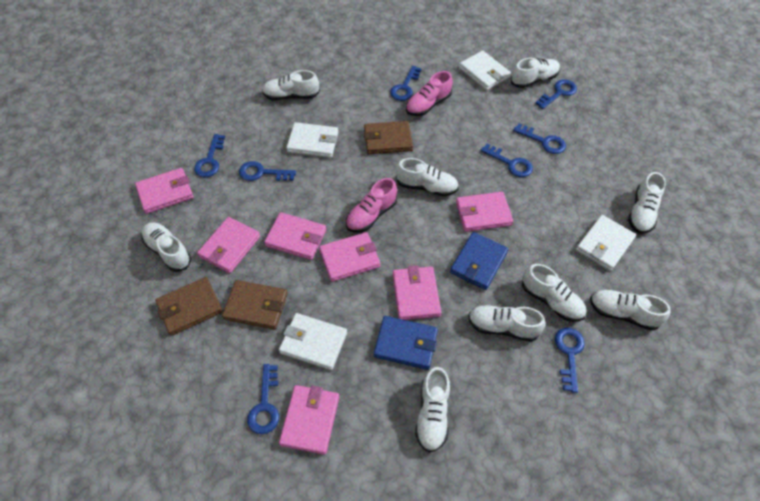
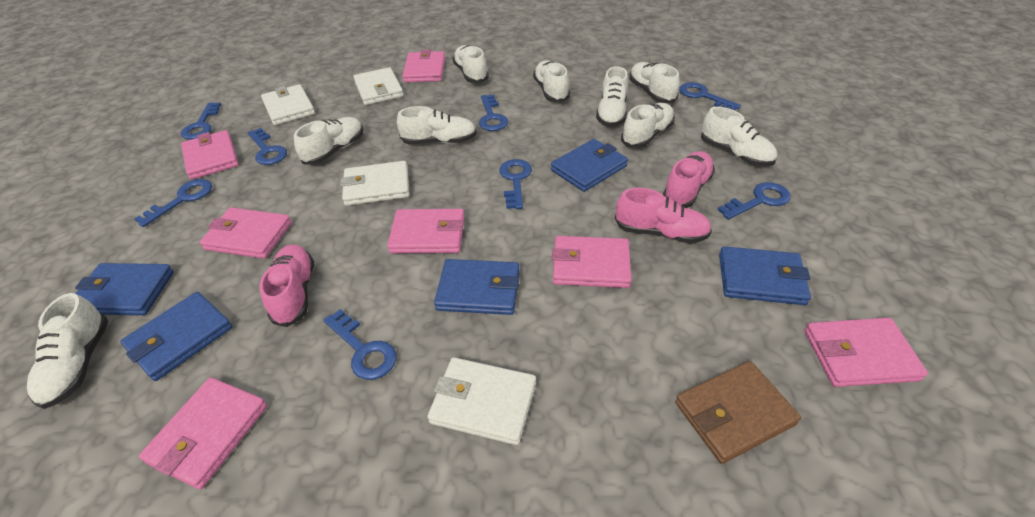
blue wallet: [374,316,438,370] [450,232,508,290] = 2 -> [75,263,174,315] [120,292,232,381] [434,259,519,315] [551,139,628,192] [719,246,811,305] = 5
brown wallet: [155,277,223,336] [222,280,288,330] [364,121,413,154] = 3 -> [675,361,801,464] = 1
pink shoe: [346,178,397,233] [406,71,453,116] = 2 -> [260,245,314,327] [615,188,712,243] [663,151,715,208] = 3

